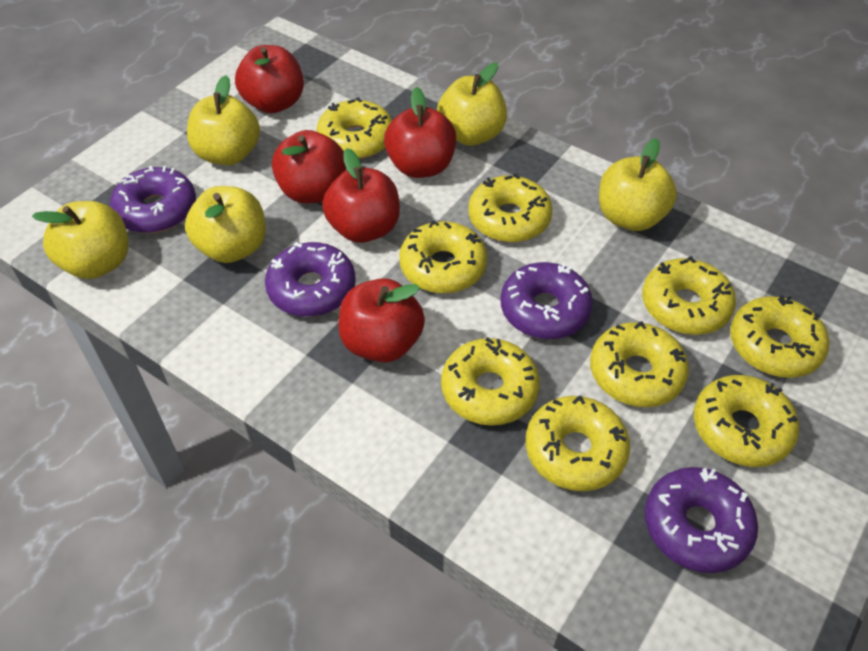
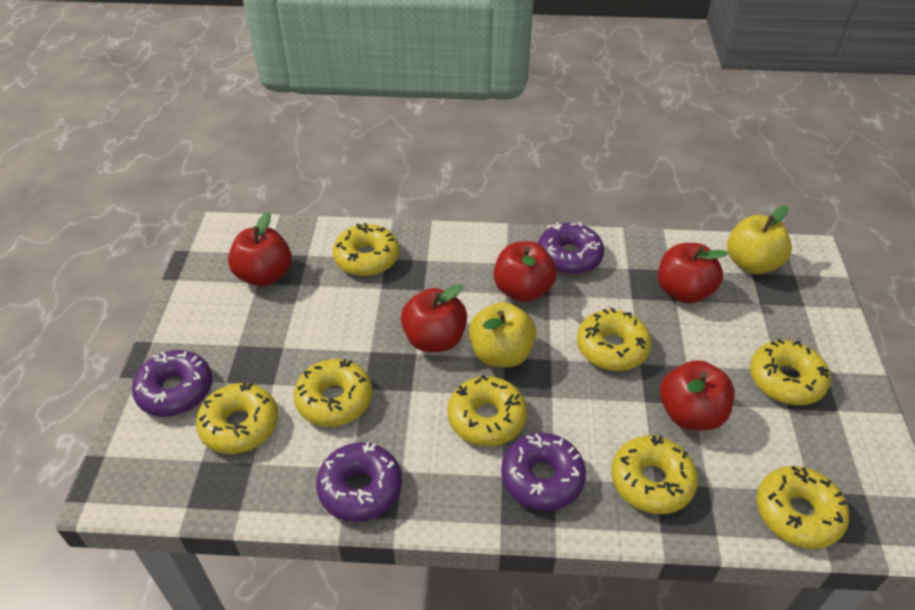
yellow apple: [32,201,129,279] [185,186,266,263] [187,75,260,165] [437,63,507,146] [599,138,677,231] = 5 -> [469,302,537,367] [727,206,792,274] = 2
yellow donut: [317,97,392,159] [399,220,487,293] [441,337,540,425] [468,173,553,242] [526,396,630,491] [590,321,689,407] [642,256,736,335] [694,375,799,467] [730,295,829,378] = 9 -> [196,382,278,454] [294,359,372,427] [333,223,399,276] [447,375,527,446] [577,308,652,371] [611,435,698,514] [750,339,831,405] [757,466,849,549] = 8

